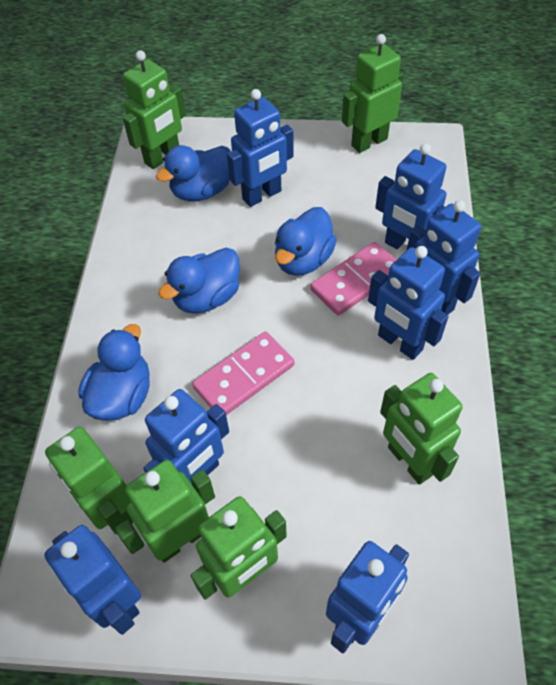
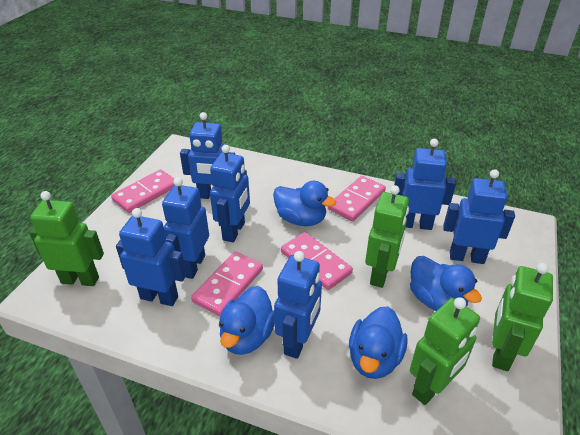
green robot: [45,427,133,534] [115,460,215,563] [123,50,186,169] [191,496,287,600] [342,34,404,153] [380,373,463,485] = 6 -> [29,191,104,286] [365,185,409,288] [410,297,480,405] [492,263,553,371] = 4
pink domino: [192,332,295,415] [310,242,396,315] = 2 -> [111,169,174,213] [191,252,263,316] [281,232,353,290] [328,176,386,221] = 4

